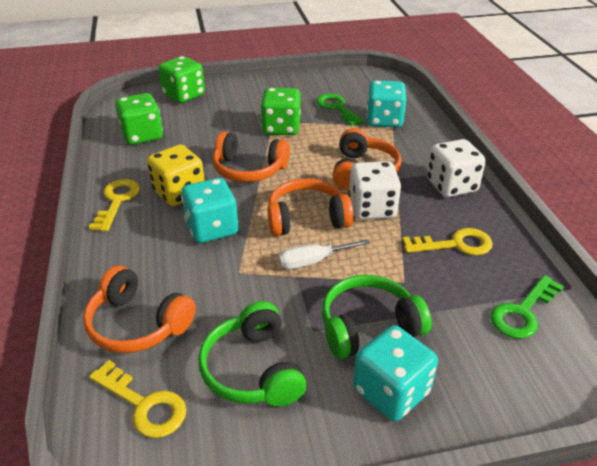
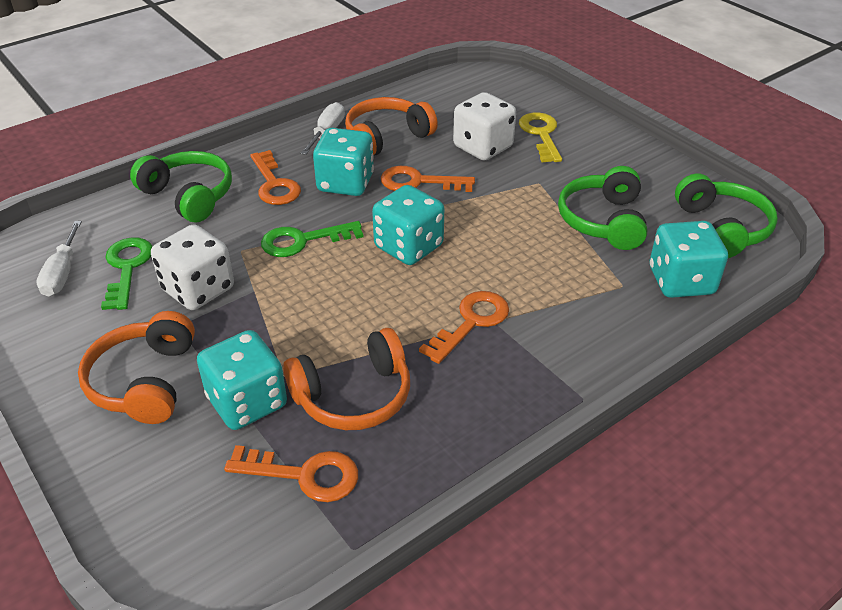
green dice: [115,93,163,145] [158,56,205,103] [260,88,300,135] = 3 -> none = 0
green headphones: [198,301,307,407] [322,275,432,359] = 2 -> [130,151,232,222] [558,166,647,250] [675,173,778,258] = 3
orange headphones: [83,266,196,353] [213,132,290,182] [268,179,354,236] [332,128,402,190] = 4 -> [78,311,195,424] [283,328,410,430] [345,97,438,155] = 3
orange key: none = 0 -> [224,445,358,502] [250,150,301,205] [381,166,475,192] [419,291,509,364] = 4
turquoise dice: [181,178,238,243] [353,325,438,421] [366,80,407,128] = 3 -> [197,330,287,430] [313,128,374,196] [372,185,444,265] [650,221,728,298] = 4
white screwdriver: [278,239,370,269] = 1 -> [36,221,82,296] [300,102,345,155] = 2
yellow dice: [147,144,205,206] = 1 -> none = 0
yellow key: [89,179,140,231] [89,360,186,438] [402,228,493,255] = 3 -> [519,113,562,163] = 1

